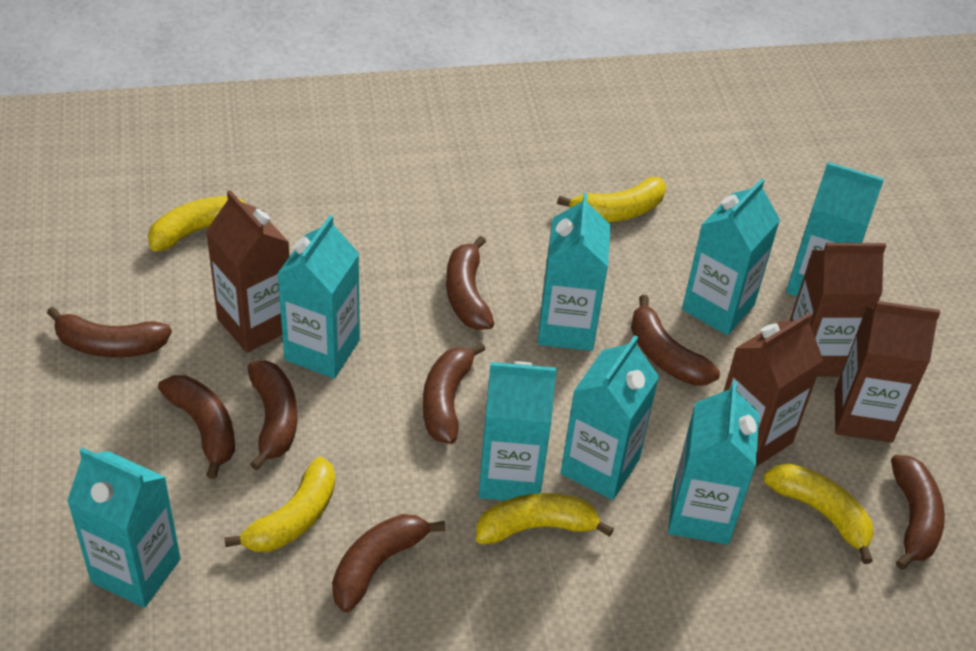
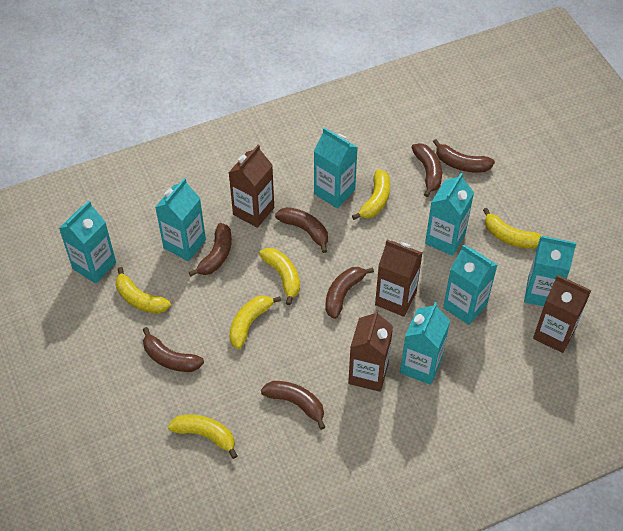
brown banana: [47,307,172,358] [158,375,235,479] [247,360,297,470] [332,514,445,612] [423,342,486,444] [446,236,494,330] [631,295,720,386] [891,455,945,570] = 8 -> [143,327,204,372] [189,223,232,277] [261,381,325,430] [275,207,328,253] [325,267,374,319] [411,143,442,197] [433,139,495,173] = 7
turquoise carton: [67,447,181,608] [278,215,360,379] [479,361,557,501] [538,193,611,351] [561,335,659,500] [668,381,759,545] [682,178,780,335] [786,162,884,296] = 8 -> [59,201,116,284] [155,178,206,261] [314,128,358,208] [400,302,450,385] [425,173,474,256] [443,244,497,325] [524,236,577,306] = 7
yellow banana: [148,196,264,251] [224,457,335,552] [476,493,614,544] [557,177,666,222] [763,464,874,564] = 5 -> [116,267,171,314] [168,415,238,459] [229,295,281,349] [259,248,300,305] [352,169,390,220] [483,208,542,249] = 6

